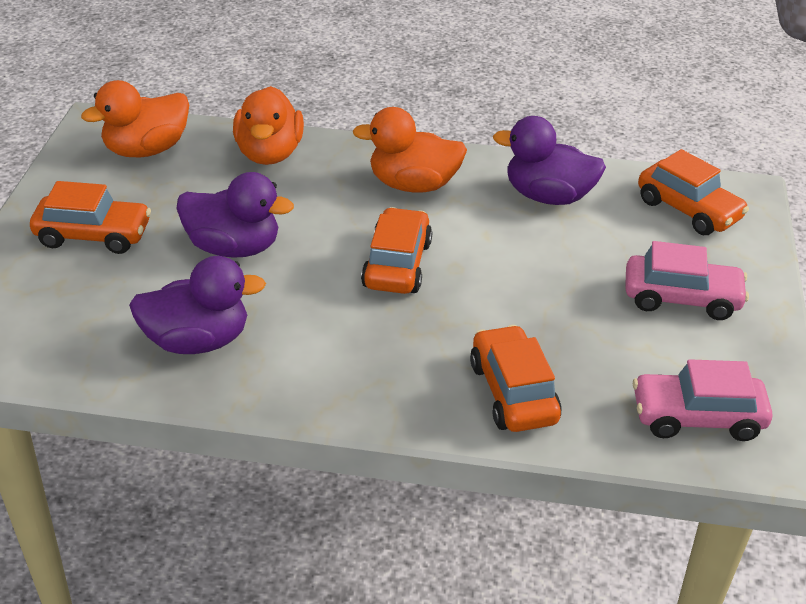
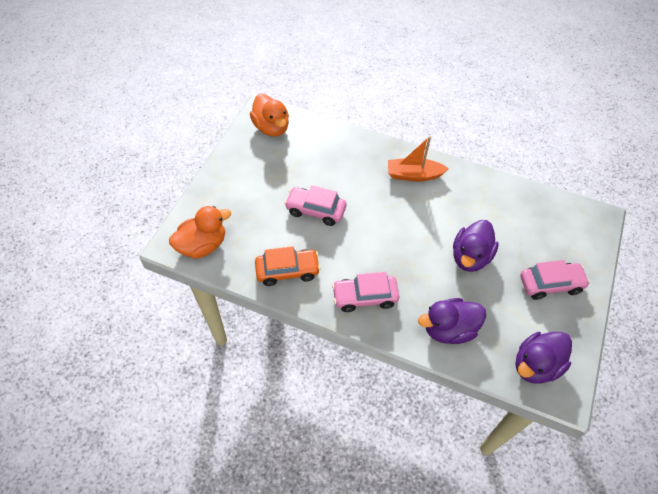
orange boat: none = 0 -> [388,136,449,181] = 1
orange car: [30,181,151,254] [361,207,432,294] [470,325,562,432] [638,149,749,235] = 4 -> [255,246,321,286] = 1
orange duck: [81,80,189,157] [233,86,304,165] [353,107,467,193] = 3 -> [169,206,231,259] [250,93,289,137] = 2
pink car: [625,241,749,320] [633,359,772,441] = 2 -> [284,185,346,226] [332,272,400,312] [520,260,590,300] = 3

